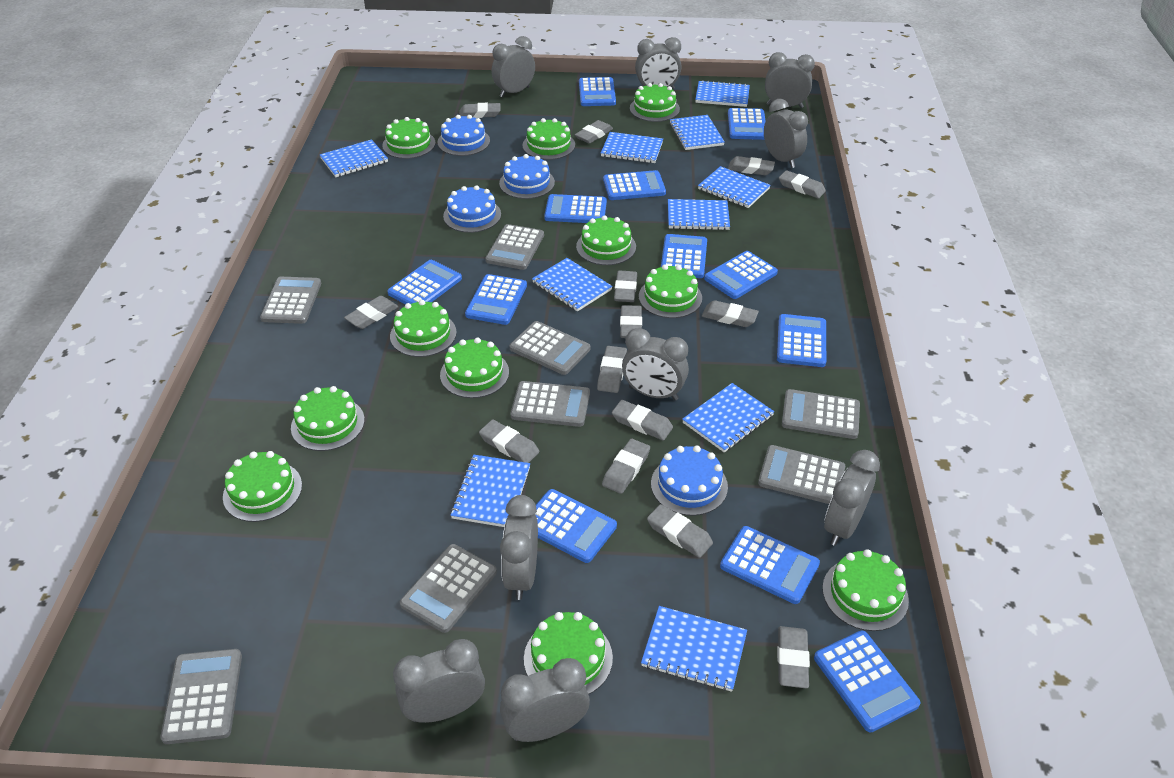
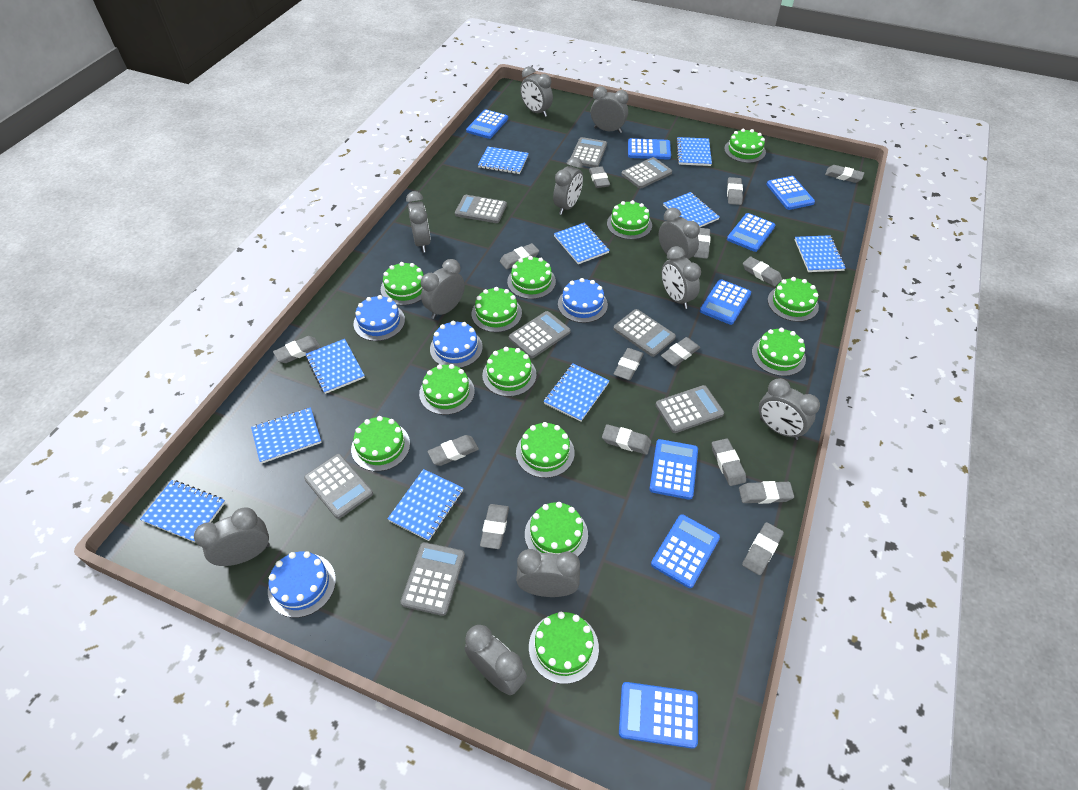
blue calculator: [387,260,462,304] [465,274,527,325] [535,489,617,563] [544,194,607,223] [579,77,616,106] [603,170,666,200] [661,234,707,278] [704,251,778,299] [720,526,820,604] [728,108,766,140] [777,314,826,367] [814,630,920,732] = 12 -> [466,109,508,139] [619,682,698,749] [628,138,671,160] [650,439,698,500] [651,514,720,588] [700,279,751,325] [727,213,775,252] [766,176,815,210] = 8
green cake: [223,451,302,522] [291,386,365,451] [382,117,436,159] [390,300,457,357] [440,337,509,398] [523,118,575,160] [524,612,613,694] [576,215,636,265] [630,83,680,122] [639,264,702,318] [822,549,909,631] = 11 -> [351,416,410,471] [381,262,424,305] [419,364,475,415] [472,287,522,332] [482,347,537,397] [507,256,556,299] [516,422,575,478] [525,502,588,557] [529,612,599,684] [607,200,652,240] [724,129,766,163] [752,328,806,376] [768,277,819,322] = 13
grey clock: [393,639,485,723] [492,36,535,97] [500,495,538,600] [500,658,590,742] [622,328,689,400] [635,37,681,90] [764,99,808,168] [765,52,815,108] [824,450,880,546] = 9 -> [194,507,270,566] [406,191,431,252] [421,259,465,319] [464,625,527,695] [516,549,580,597] [520,66,553,117] [553,157,583,215] [591,86,629,133] [659,208,700,259] [662,246,701,309] [759,378,820,440] = 11
grey eraser: [344,296,398,329] [459,103,501,118] [479,419,539,463] [575,120,613,144] [597,346,627,393] [602,439,650,494] [612,400,673,440] [614,270,637,302] [620,305,642,338] [647,504,713,558] [702,300,759,327] [728,156,775,175] [777,626,810,688] [779,170,826,198] = 14 -> [273,336,321,363] [427,435,479,466] [480,504,509,549] [500,243,539,269] [589,166,610,188] [602,424,651,455] [614,348,644,380] [661,337,700,366] [693,228,711,259] [712,438,746,486] [727,177,743,205] [739,481,794,504] [742,522,784,575] [743,256,782,287] [825,165,864,183] = 15

